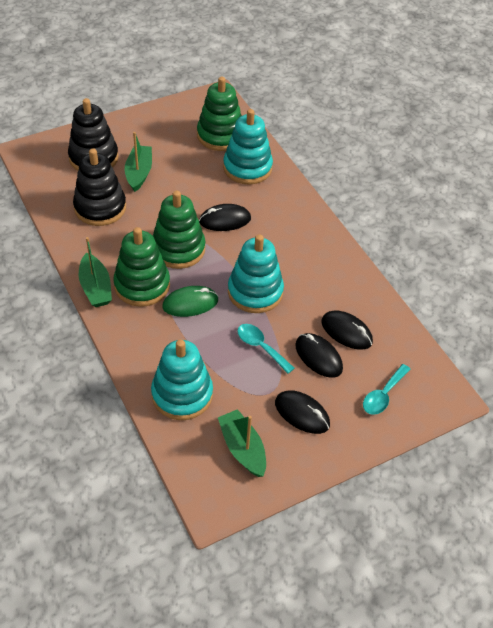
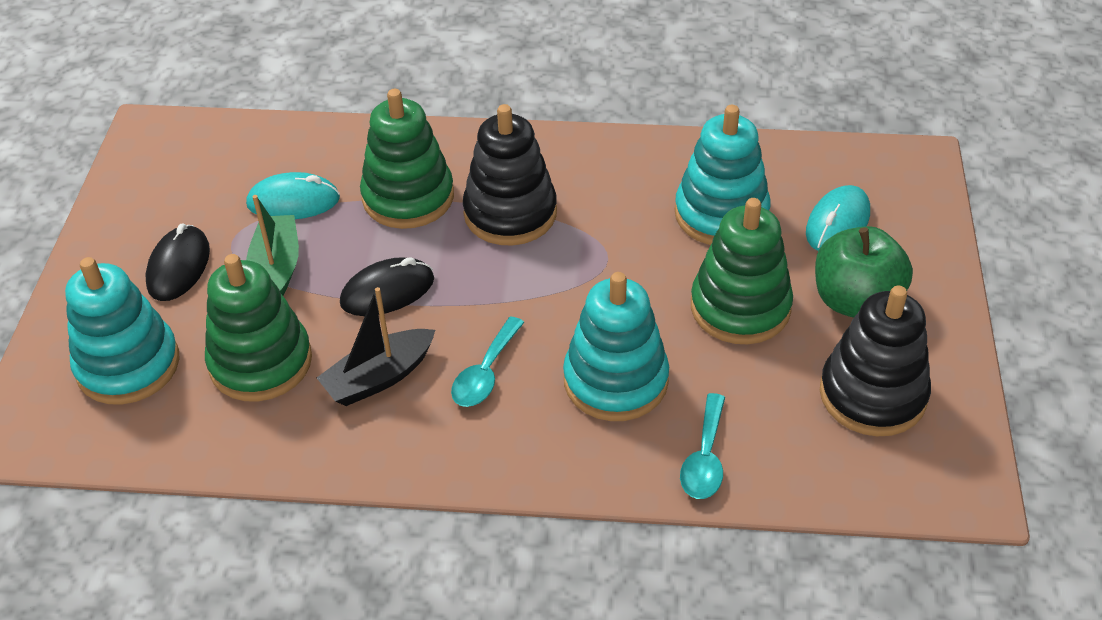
black boat: none = 0 -> [317,287,435,406] = 1
black mouse: [199,204,251,231] [275,390,330,434] [295,333,343,378] [322,310,373,350] = 4 -> [146,224,210,301] [340,257,434,316] = 2
green apple: none = 0 -> [815,226,913,318] = 1
green boat: [79,237,112,307] [125,132,152,192] [218,409,266,477] = 3 -> [246,195,299,295] = 1
green mouse: [162,286,218,317] = 1 -> none = 0
turquoise mouse: none = 0 -> [246,172,340,219] [806,185,870,251] = 2

